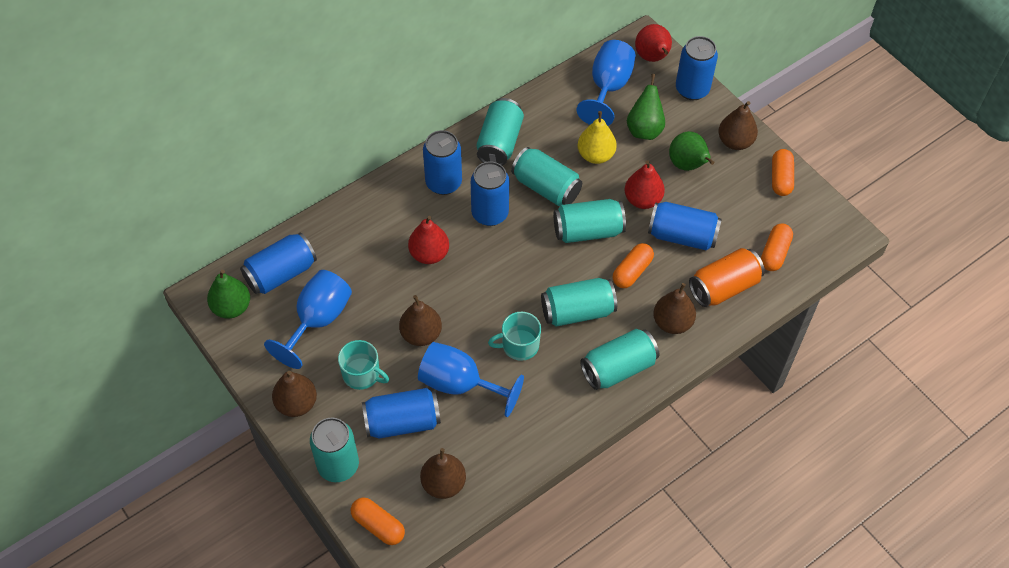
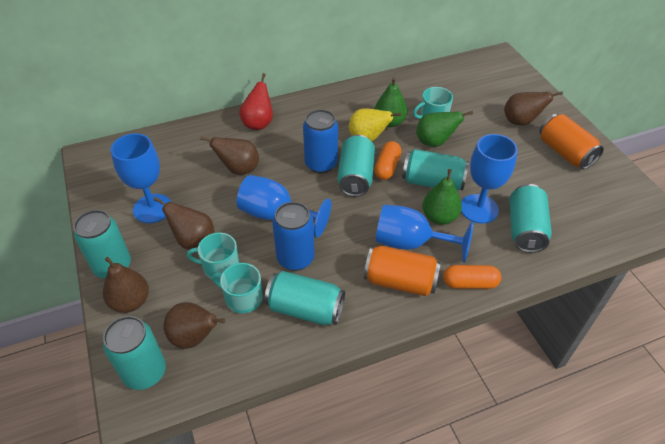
blue can: [240,232,317,294] [362,388,441,438] [423,130,462,195] [471,161,509,226] [648,202,722,250] [676,36,718,100] = 6 -> [272,202,315,271] [303,109,338,174] = 2
blue goblet: [264,270,352,369] [418,342,524,417] [576,40,636,126] = 3 -> [111,133,171,223] [237,175,331,237] [376,205,474,262] [461,134,518,224] = 4
orange can: [689,248,765,307] = 1 -> [364,246,441,296] [539,114,604,170] = 2
orange capsule: [351,498,405,545] [613,243,654,288] [761,224,793,271] [772,149,794,196] = 4 -> [374,141,401,180] [443,265,501,289] = 2
red pear: [408,216,449,264] [625,160,665,209] [635,24,672,62] = 3 -> [239,73,273,130] = 1
turquoise mug: [338,340,389,390] [488,312,541,361] = 2 -> [187,232,239,281] [212,263,263,313] [413,87,453,119] = 3

